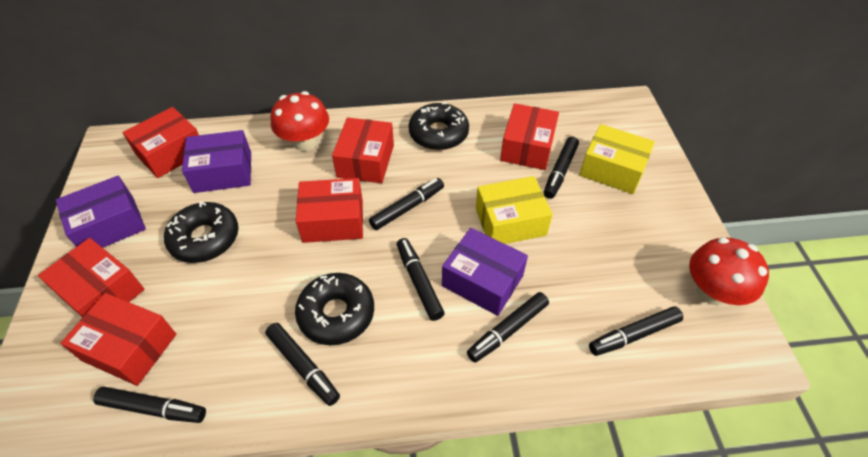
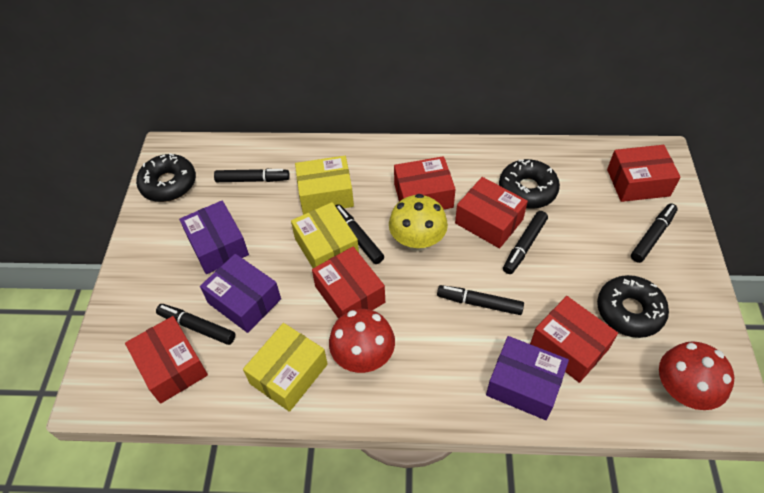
black marker: [93,387,206,423] [265,323,340,406] [369,178,444,230] [397,238,445,321] [467,292,549,363] [544,137,579,199] [589,306,683,356] = 7 -> [156,304,235,345] [214,169,290,182] [335,204,384,264] [437,285,524,315] [503,211,548,274] [631,203,678,263] = 6
yellow box: [476,176,553,244] [579,124,655,194] = 2 -> [243,323,328,412] [291,202,359,268] [295,156,354,214] = 3
yellow mushroom: none = 0 -> [389,194,448,252] = 1

